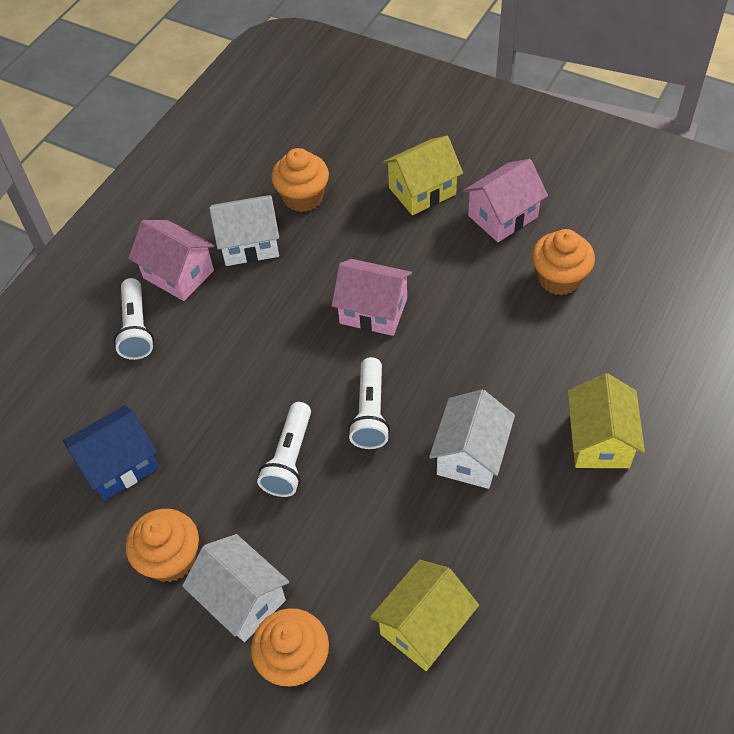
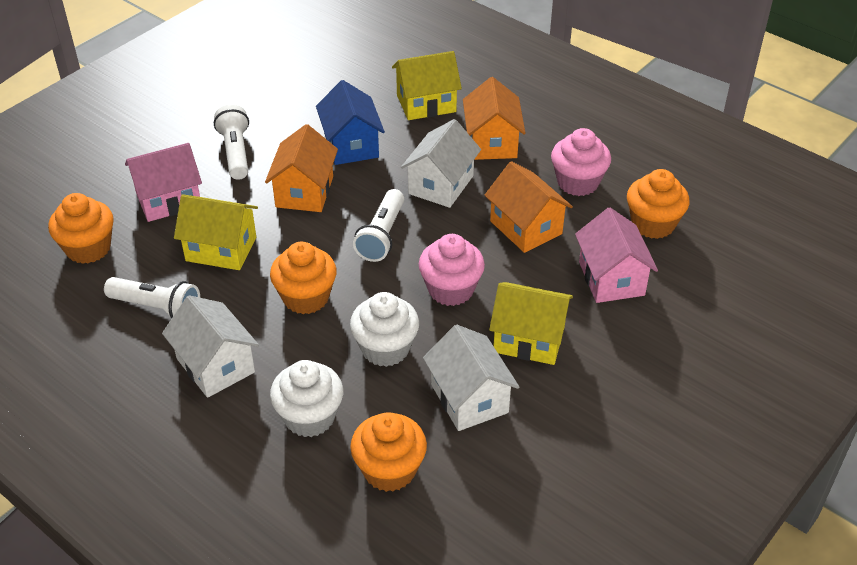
orange house: none = 0 -> [265,124,338,212] [463,77,525,160] [484,161,573,253] = 3
pink cupcake: none = 0 -> [419,234,485,306] [551,128,611,196] = 2
pink house: [128,220,215,301] [332,259,412,336] [463,159,548,242] = 3 -> [125,143,202,222] [575,208,658,303] = 2
white cupcake: none = 0 -> [270,360,343,437] [350,292,419,367] = 2

